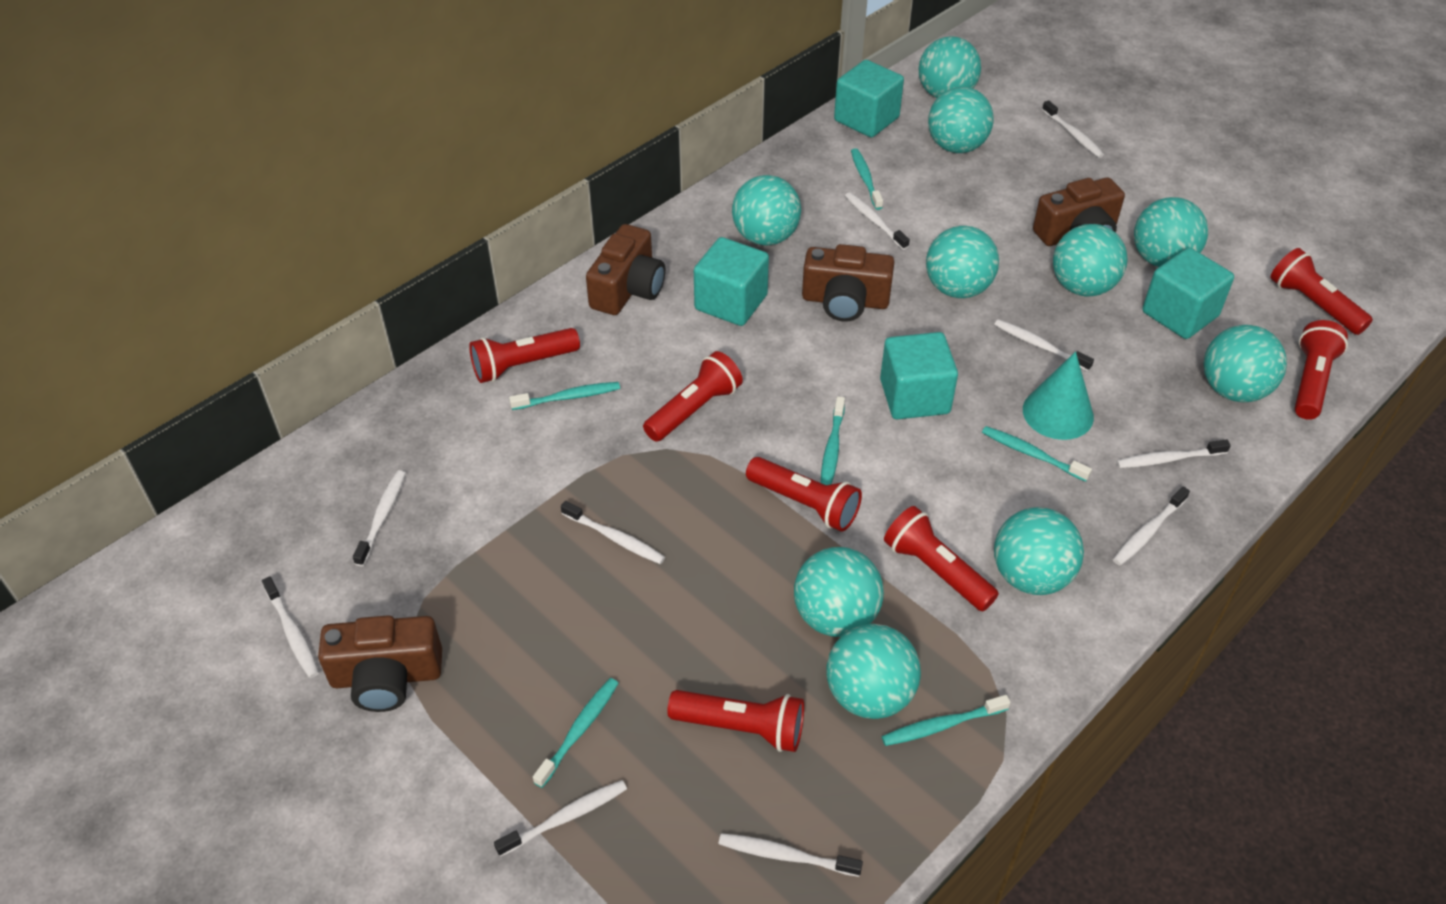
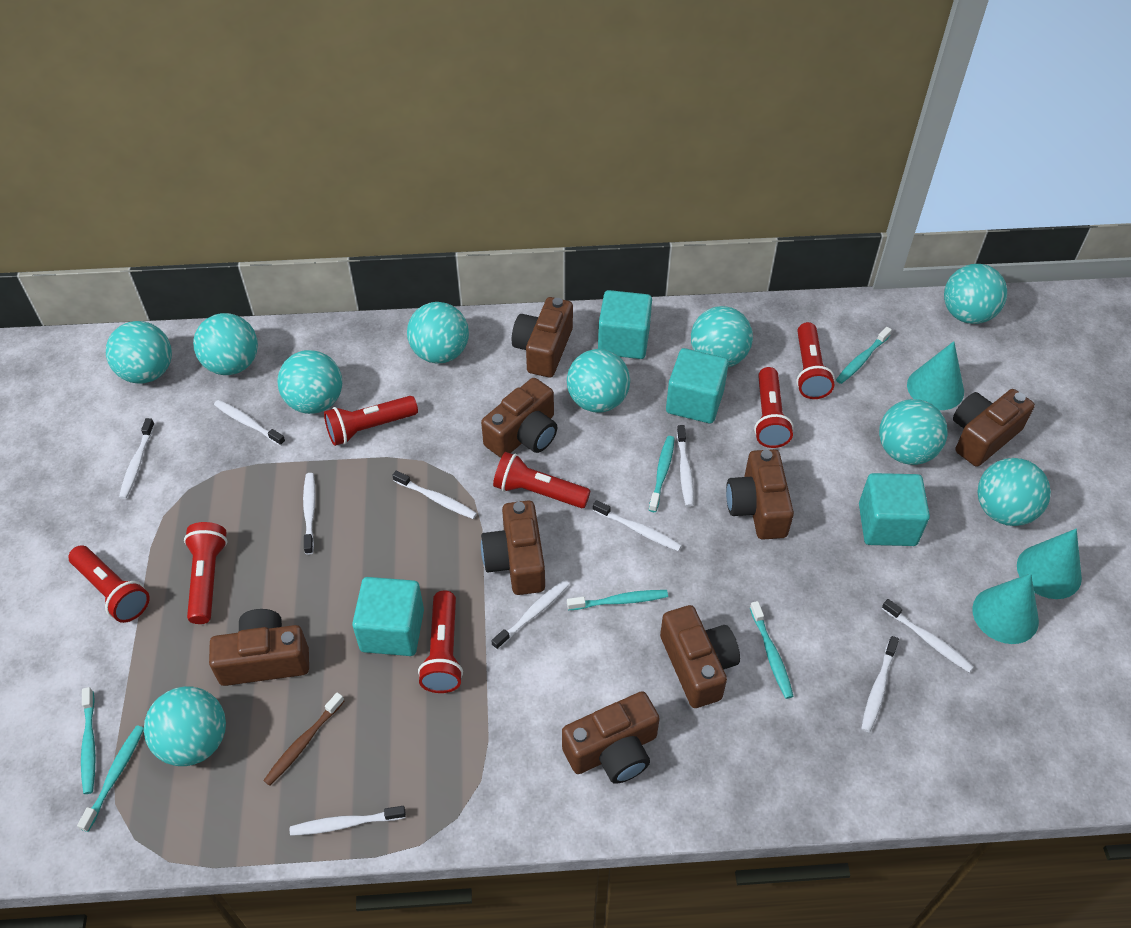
brown camera: [318,615,442,712] [586,224,665,315] [802,244,894,322] [1033,177,1125,246] = 4 -> [209,609,309,686] [481,378,558,458] [481,500,545,595] [512,297,573,377] [562,691,660,784] [660,605,740,708] [726,449,794,540] [953,389,1035,466] = 8
brown toothbrush: none = 0 -> [263,692,344,786] = 1
turquoise cone: [1023,352,1094,440] = 1 -> [907,341,964,410] [972,573,1039,644] [1017,529,1082,599] = 3

